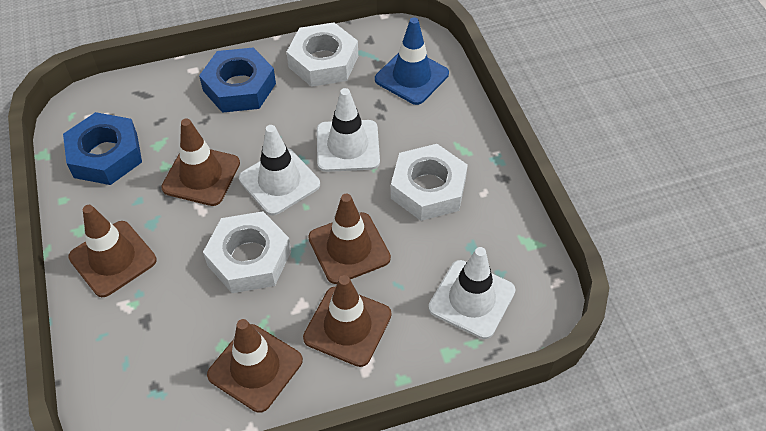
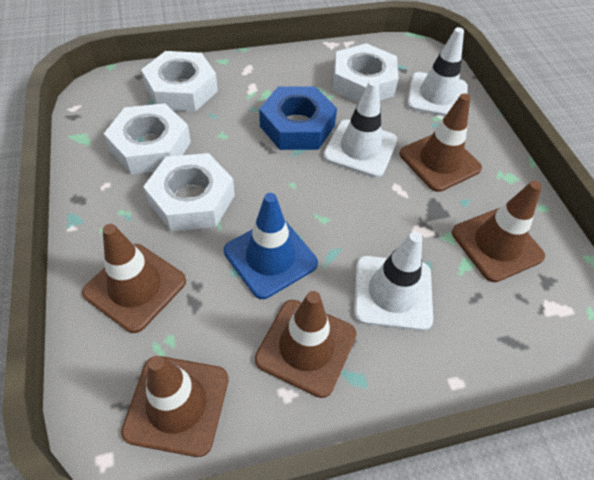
blue nut: [63,112,142,185] [199,47,276,113] = 2 -> [259,87,337,150] = 1
white nut: [203,211,291,293] [287,22,358,87] [391,144,468,221] = 3 -> [104,103,191,174] [141,51,218,111] [143,153,235,231] [333,43,399,103] = 4

